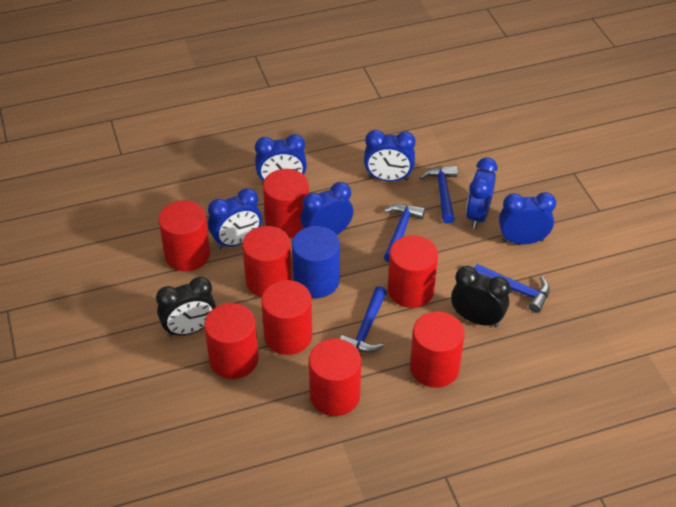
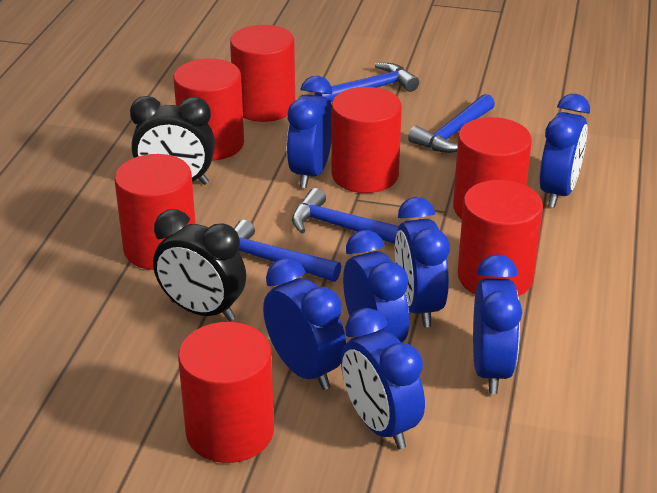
blue clock: [208,188,262,249] [255,134,307,185] [300,182,353,235] [364,130,416,181] [466,157,497,229] [499,192,556,245] = 6 -> [263,258,346,390] [287,76,332,188] [341,308,425,449] [343,230,409,342] [395,197,449,327] [473,254,522,394] [540,94,590,207] = 7
blue cylinder: [292,226,340,298] = 1 -> none = 0
red cylinder: [158,201,210,271] [204,303,259,379] [242,226,292,297] [261,280,312,355] [263,169,309,238] [309,339,361,416] [388,235,438,308] [410,311,465,388] = 8 -> [114,154,196,270] [173,59,244,161] [178,322,274,463] [230,25,295,122] [332,87,402,193] [453,117,532,219] [458,180,543,296] = 7

